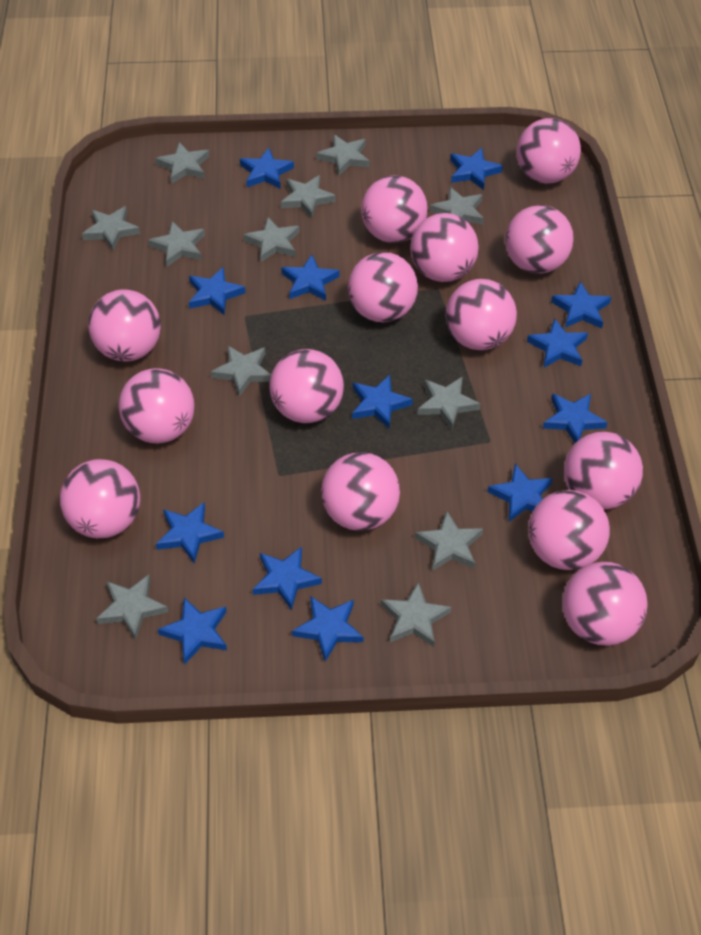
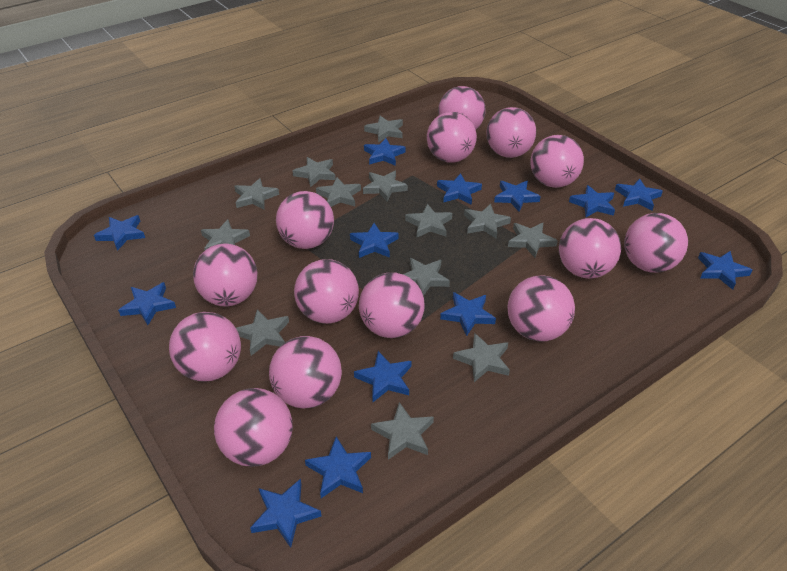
grey star: [82,206,140,251] [96,575,168,640] [148,221,205,267] [155,142,210,184] [211,345,271,397] [243,217,300,262] [281,175,336,219] [317,134,369,176] [381,582,451,647] [415,511,483,571] [417,376,480,429] [430,187,484,225] = 12 -> [201,219,250,250] [234,178,279,210] [236,309,289,356] [292,157,336,187] [316,177,361,207] [363,171,408,201] [364,116,403,142] [371,402,434,460] [403,258,450,296] [405,204,452,237] [453,333,510,382] [464,204,511,239] [508,223,558,258] = 13

